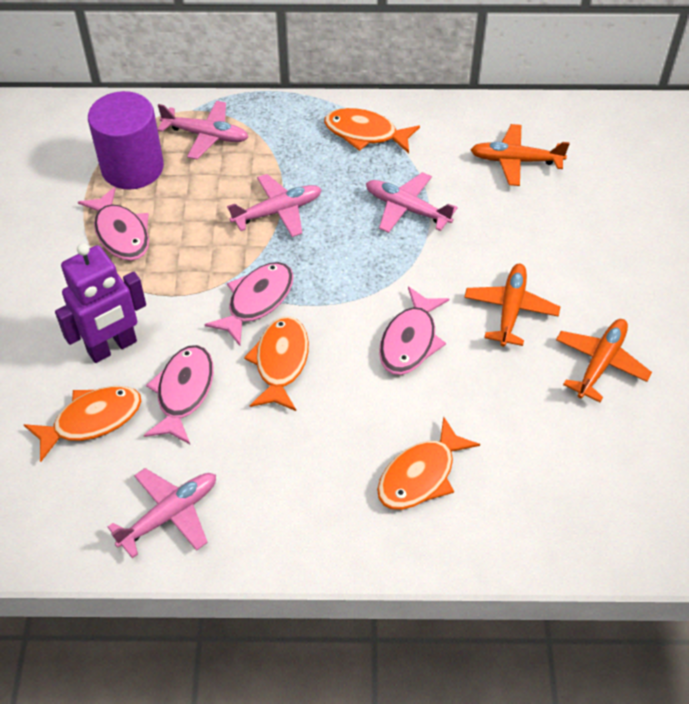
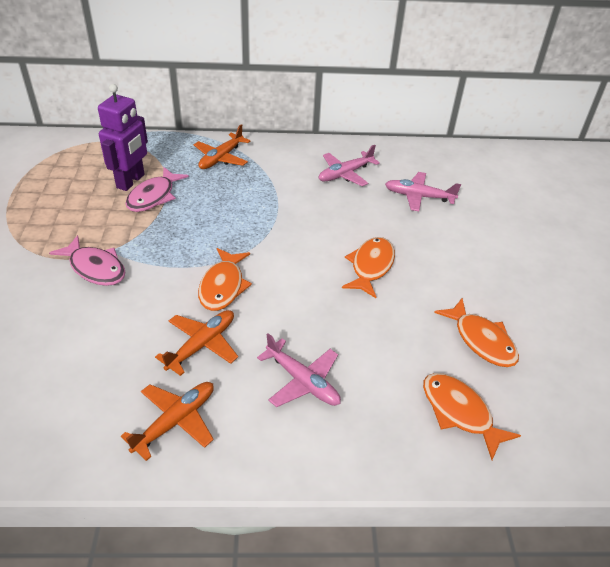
pink fish: [78,187,149,261] [144,345,214,444] [205,262,294,346] [379,286,449,375] = 4 -> [49,235,125,286] [125,167,189,212] = 2
pink plane: [108,468,216,558] [158,101,248,159] [227,174,322,237] [366,172,458,233] = 4 -> [257,333,341,407] [319,145,380,186] [385,172,461,211] = 3
purple cylinder: [88,91,164,190] = 1 -> none = 0

